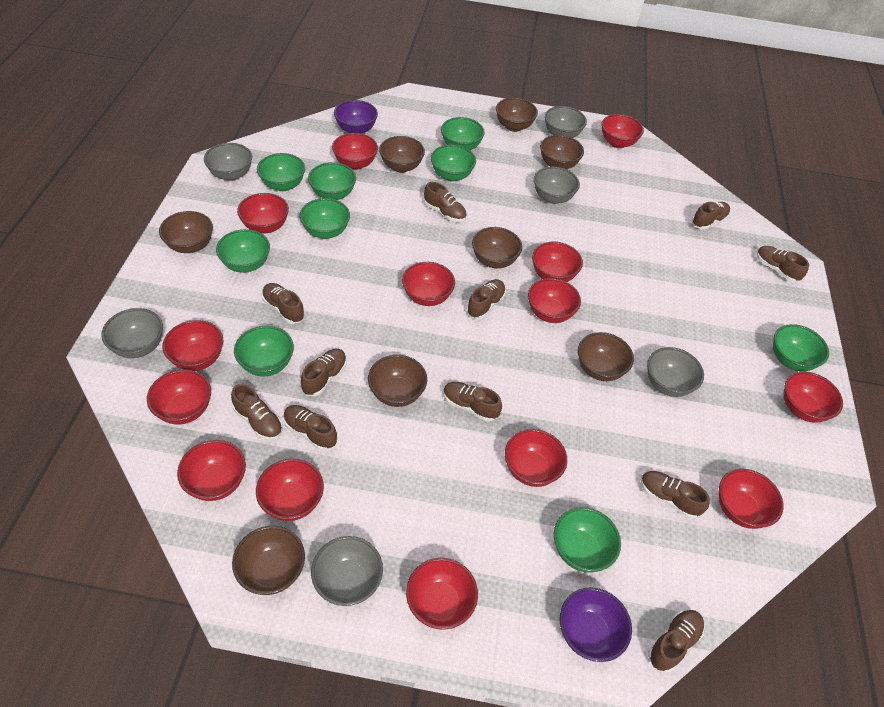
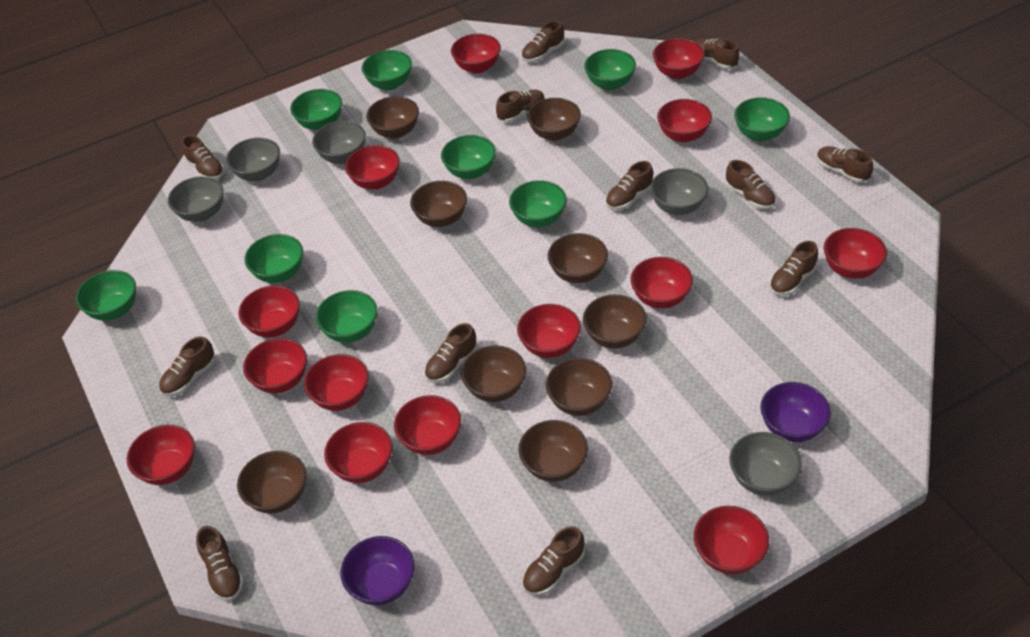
brown bowl: [159,211,213,253] [232,526,305,595] [368,355,427,407] [379,136,425,173] [472,227,522,268] [496,98,538,132] [540,135,584,169] [578,332,634,381] = 8 -> [237,451,307,513] [366,96,419,139] [410,181,467,227] [461,345,526,402] [519,420,588,482] [527,98,581,141] [546,358,612,416] [548,233,608,283] [583,295,647,348] = 9
brown shoe: [231,384,283,440] [262,283,305,324] [283,405,337,451] [301,349,347,396] [424,182,467,222] [443,382,502,422] [467,279,506,319] [641,471,710,518] [648,610,704,672] [692,202,730,230] [756,246,809,282] = 11 -> [159,336,216,396] [182,135,224,180] [196,526,244,601] [425,323,477,383] [496,90,545,123] [522,21,565,62] [522,526,585,596] [606,161,653,210] [694,38,739,69] [725,160,776,209] [769,241,818,296] [817,146,873,183] = 12
grey bowl: [101,308,163,358] [204,143,252,181] [311,536,383,606] [534,166,580,204] [545,106,587,138] [647,347,704,397] = 6 -> [168,176,224,222] [226,138,280,181] [312,121,366,164] [650,168,709,215] [730,432,802,496] = 5

